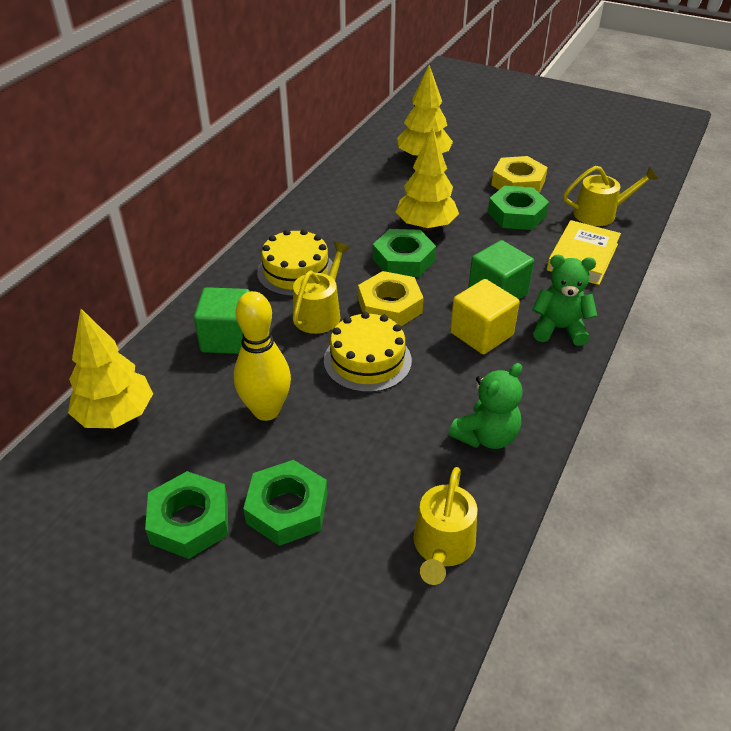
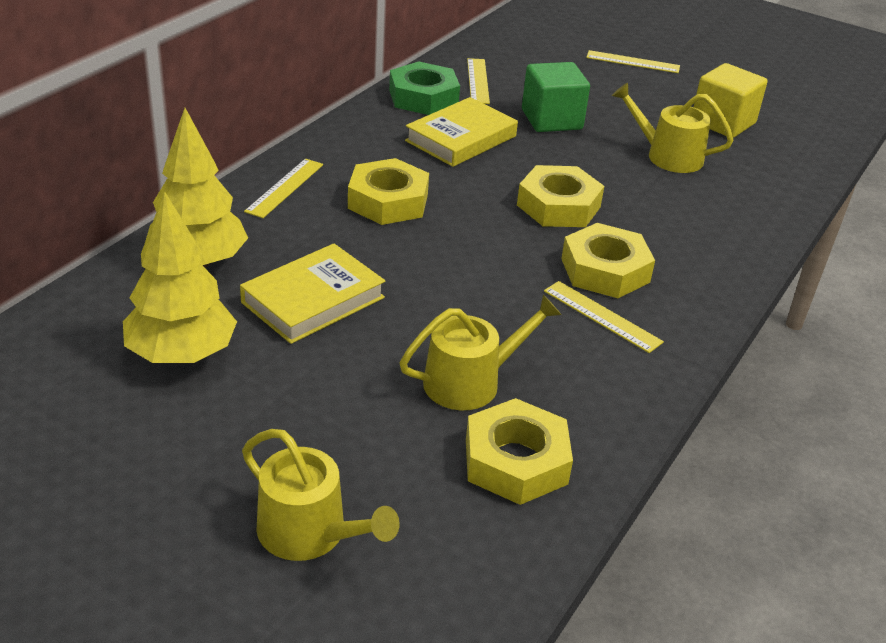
green cube: [194,287,250,354] [468,240,534,299] = 2 -> [522,62,590,132] = 1
green nut: [145,471,228,559] [243,460,327,546] [373,229,436,277] [488,186,549,230] = 4 -> [389,61,460,115] = 1
green teddy bear: [449,363,523,449] [532,255,597,346] = 2 -> none = 0
yellow book: [547,220,621,285] = 1 -> [240,243,385,344] [405,97,518,167] = 2
yellow bowling pin: [234,291,291,421] = 1 -> none = 0
yellow cake: [257,229,333,296] [324,312,412,392] = 2 -> none = 0
yellow nut: [358,271,424,326] [491,156,548,193] = 2 -> [348,158,429,225] [466,398,573,505] [517,165,604,227] [561,223,655,298] = 4
yellow ruler: none = 0 -> [244,159,323,218] [467,58,490,104] [544,281,664,353] [586,50,680,73] = 4
yellow tree: [68,309,153,428] [396,127,459,231] [397,65,453,157] = 3 -> [123,191,237,363] [146,108,248,268] = 2

